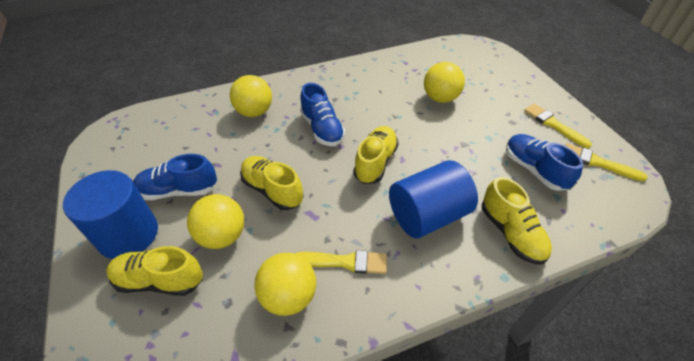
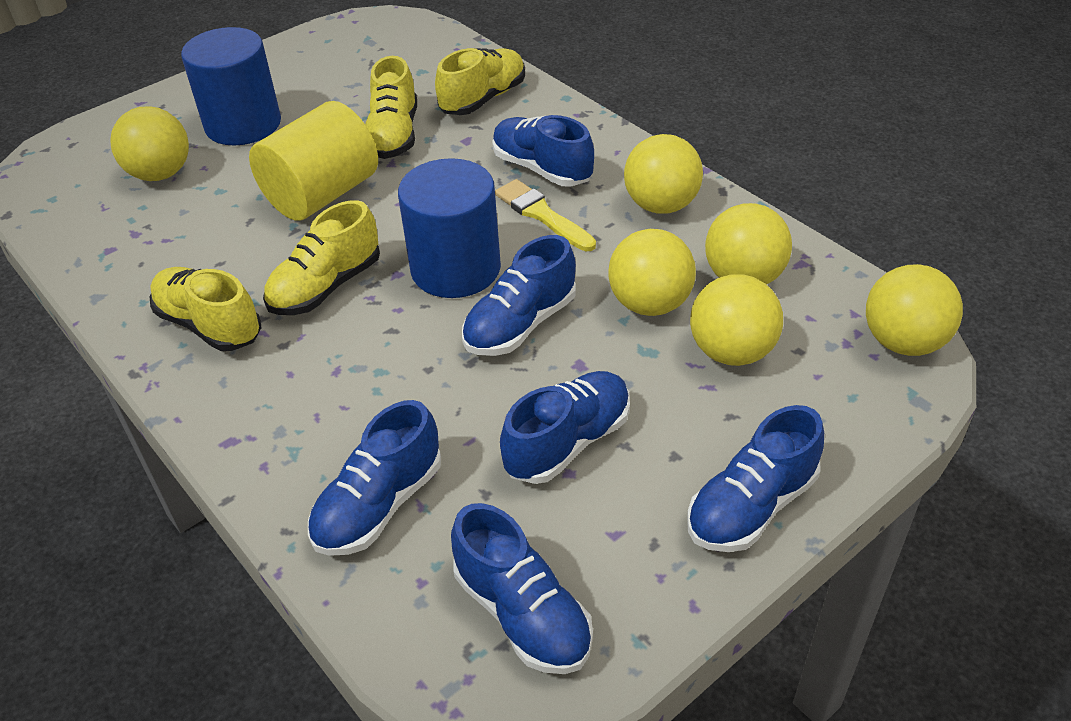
blue shoe: [133,154,217,200] [300,83,345,146] [506,134,583,191] = 3 -> [308,400,441,556] [451,503,593,674] [462,235,576,356] [492,115,594,186] [500,371,630,484] [687,405,824,552] = 6
yellow ball: [187,194,244,249] [230,75,272,117] [254,253,316,316] [424,62,465,103] = 4 -> [111,106,189,181] [608,229,696,316] [624,134,703,214] [690,275,783,366] [705,203,792,285] [866,264,963,356] = 6
yellow brush: [295,250,387,274] [524,104,592,148] [565,143,648,181] = 3 -> [495,179,596,251] = 1
yellow cylinder: none = 0 -> [249,101,378,221] = 1

